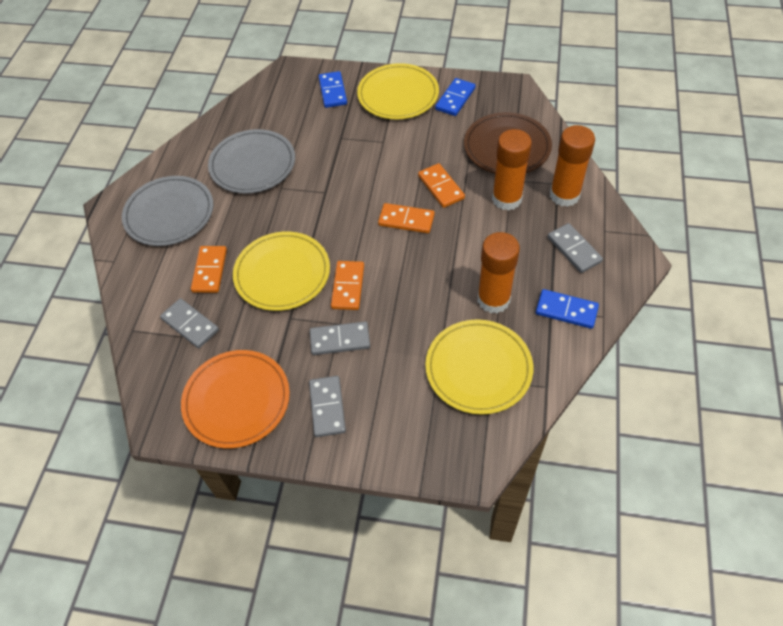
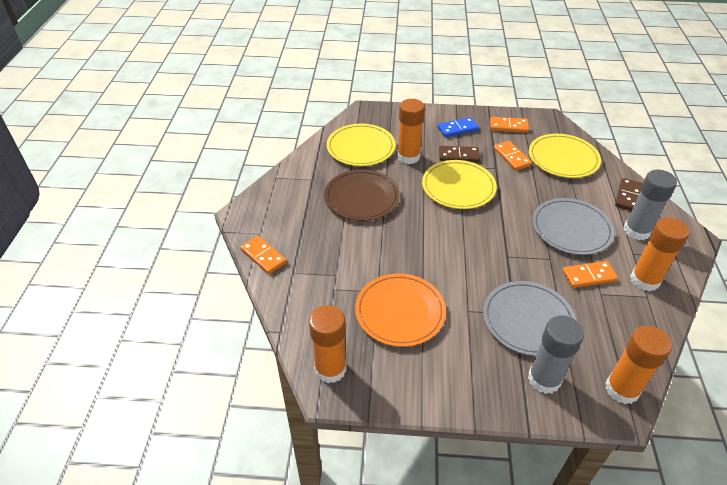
blue domino: [319,71,347,108] [435,78,475,116] [536,289,599,329] = 3 -> [438,117,479,137] = 1
brown domino: none = 0 -> [439,146,480,162] [615,178,643,211] = 2
grey domino: [160,298,219,348] [309,376,346,437] [310,321,370,355] [548,223,603,273] = 4 -> none = 0
grey glue stick: none = 0 -> [528,315,584,394] [624,170,677,240] = 2
orange glue stick: [478,232,520,313] [492,129,532,211] [550,125,595,207] = 3 -> [309,305,347,383] [397,99,425,164] [605,325,672,404] [630,217,689,291] = 4

